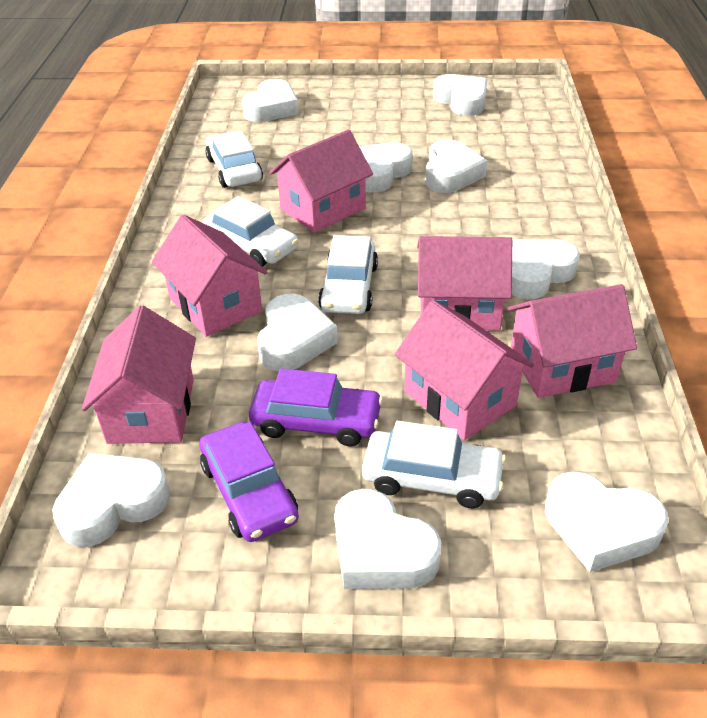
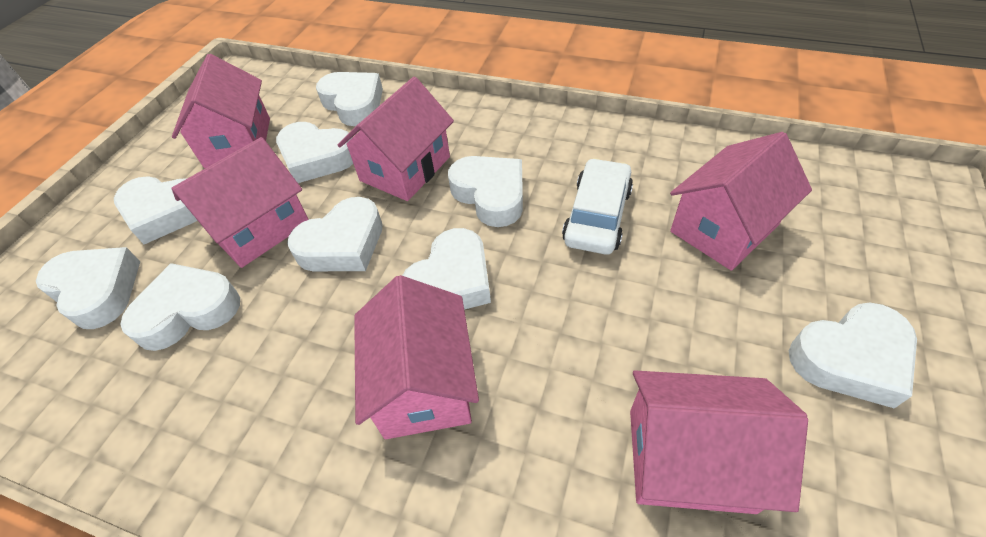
purple car: [199,422,299,542] [249,368,383,446] = 2 -> none = 0
white car: [203,196,298,267] [205,131,263,188] [318,235,378,314] [362,421,506,508] = 4 -> [562,158,633,255] = 1

